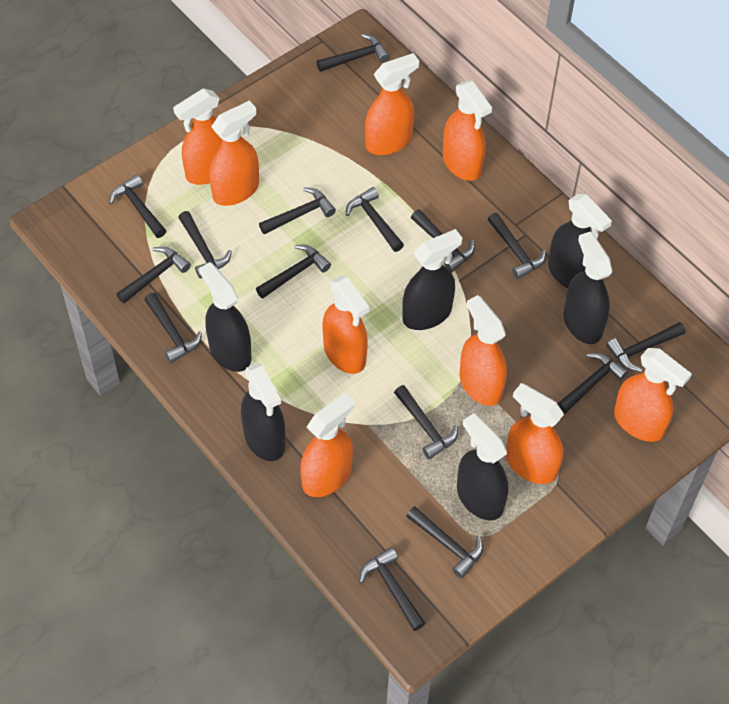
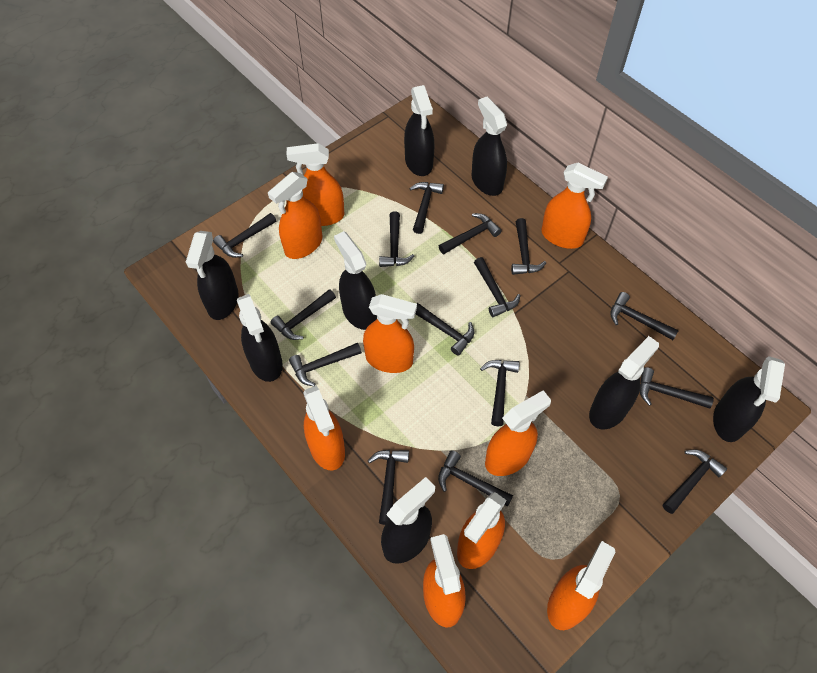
black spray bottle: [199,262,251,372] [241,363,285,461] [402,229,462,330] [457,413,508,521] [548,194,612,288] [563,231,612,344] = 6 -> [186,231,239,320] [237,294,283,382] [334,231,377,330] [381,477,435,564] [404,85,434,176] [471,97,507,196] [589,336,659,429] [713,356,785,442] = 8

